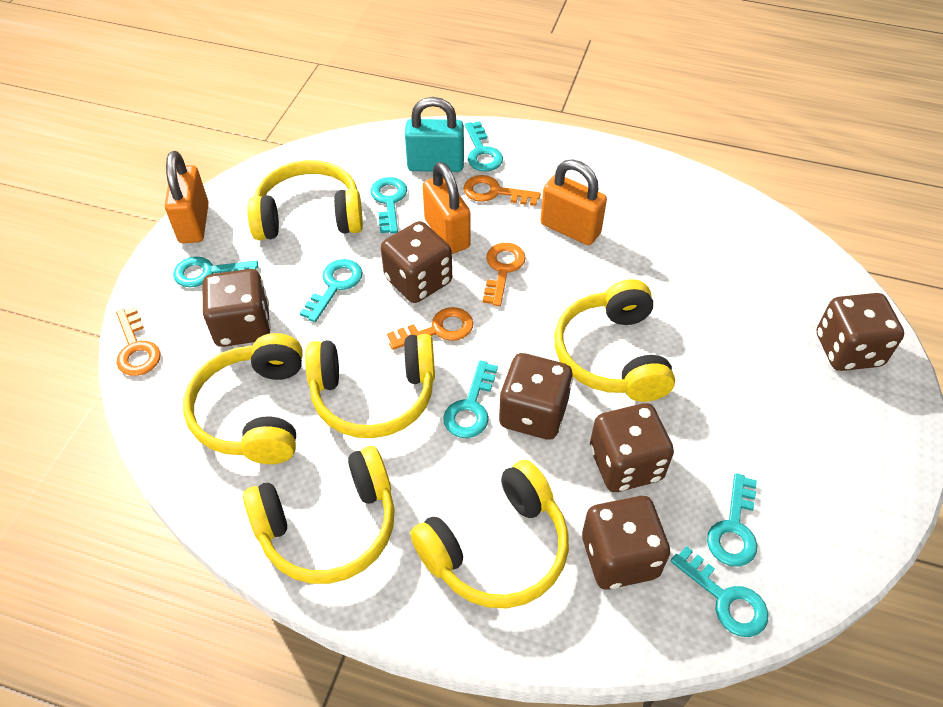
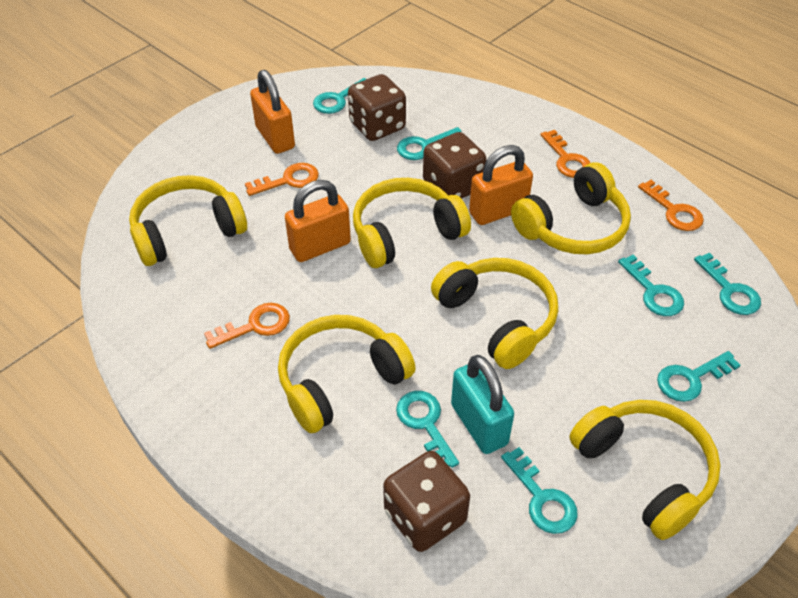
brown dice: [202,269,271,347] [381,221,452,303] [499,353,573,440] [582,496,670,590] [590,403,674,492] [817,293,904,371] = 6 -> [348,74,406,141] [383,451,470,552] [423,132,487,199] = 3

